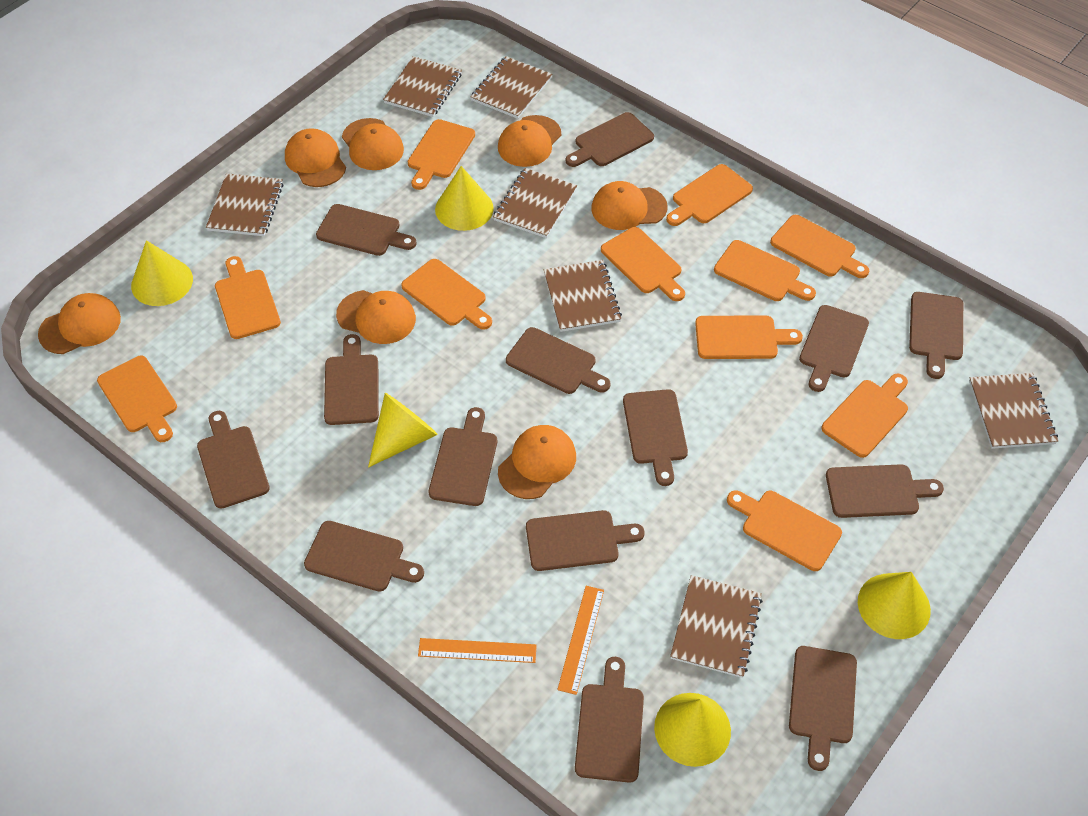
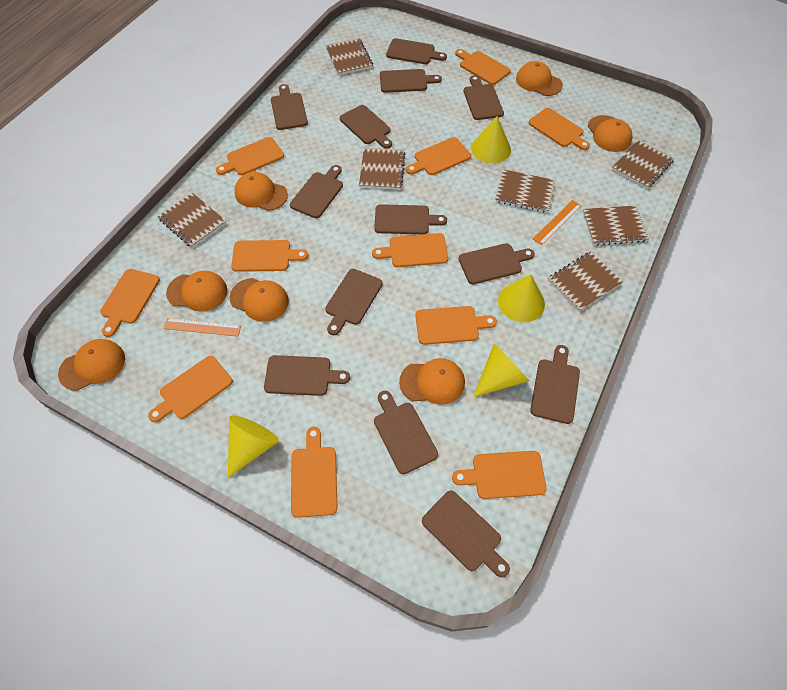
brown cutting board: [197,411,270,509] [304,521,424,592] [316,204,417,256] [324,334,379,425] [428,407,497,506] [506,327,610,394] [526,510,645,571] [566,112,654,167] [575,657,644,783] [623,389,688,486] [789,646,857,771] [799,305,869,392] [826,464,944,518] [909,292,963,379] = 14 -> [264,355,350,396] [271,84,308,130] [290,165,343,218] [325,269,383,335] [340,105,392,149] [374,204,447,234] [374,391,438,474] [380,69,442,93] [386,38,447,64] [422,491,510,577] [459,243,535,284] [464,75,504,120] [530,345,580,424] = 13
yellow cone: [131,240,193,306] [368,393,438,468] [435,166,494,231] [654,693,731,767] [858,572,931,639] = 5 -> [228,416,279,478] [471,116,511,164] [473,343,530,397] [498,274,545,322] = 4

